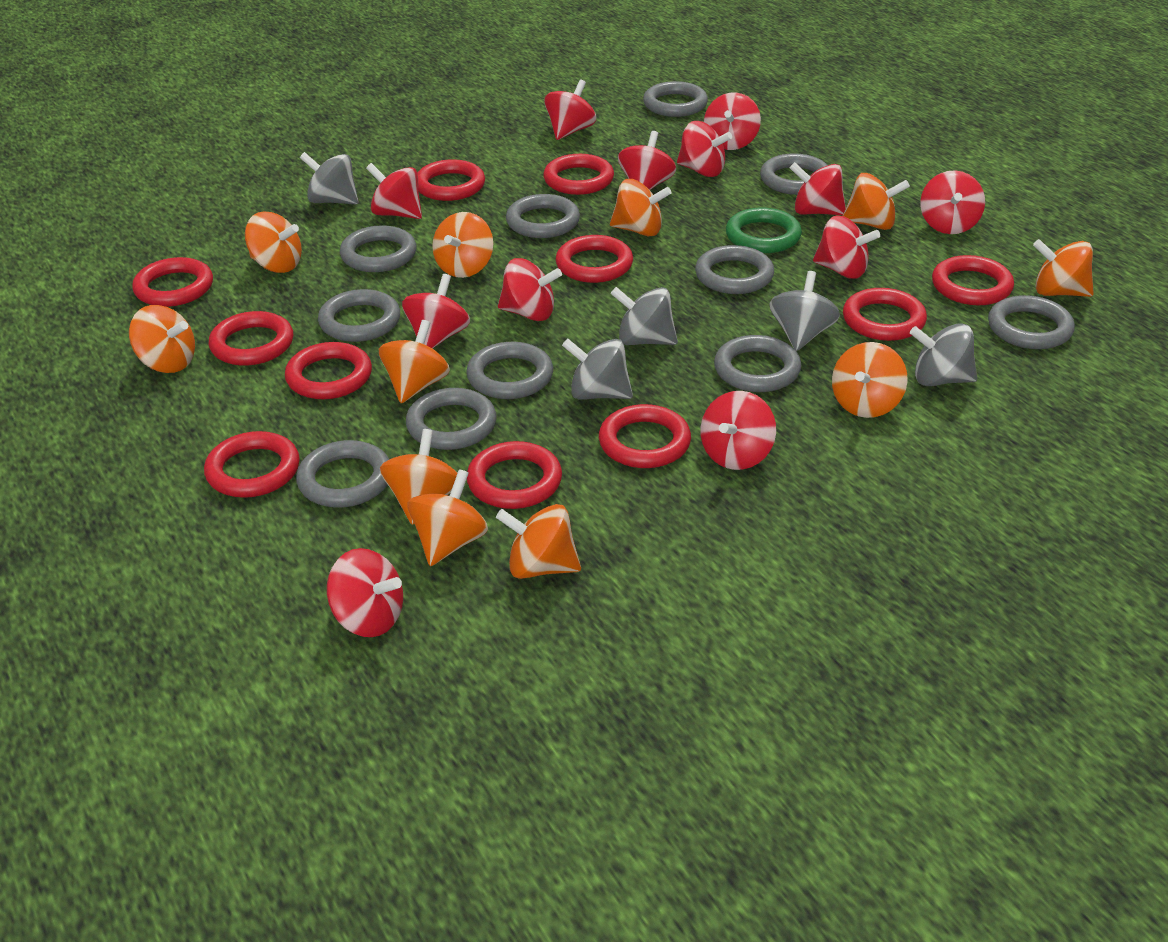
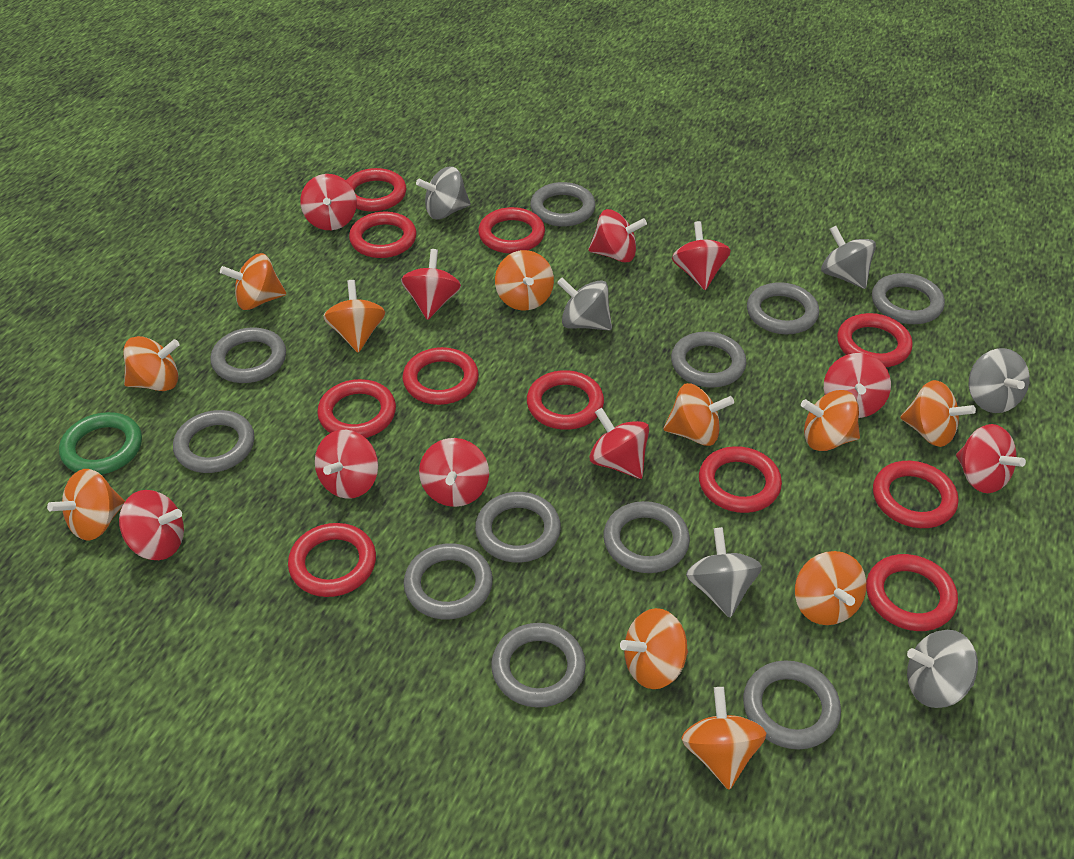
grey spinning top: [300,152,359,204] [562,338,633,400] [611,287,678,345] [769,271,840,351] [910,323,977,386] = 5 -> [416,166,471,219] [557,277,612,331] [686,527,762,618] [821,226,876,289] [907,630,978,708] [969,348,1030,413] = 6
red spinning top: [327,548,403,637] [366,163,422,219] [402,274,470,349] [498,258,562,321] [544,79,596,140] [618,131,676,190] [677,121,732,177] [700,391,776,470] [704,93,761,150] [790,162,846,215] [813,215,880,279] [920,170,985,234] = 12 -> [119,490,184,560] [300,174,357,230] [315,430,378,499] [401,249,461,320] [419,438,489,507] [588,209,647,262] [590,408,649,479] [672,221,731,290] [824,353,891,418] [956,424,1026,493] = 10

